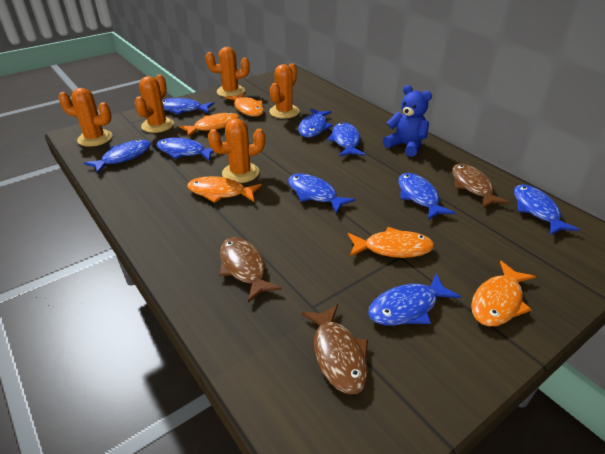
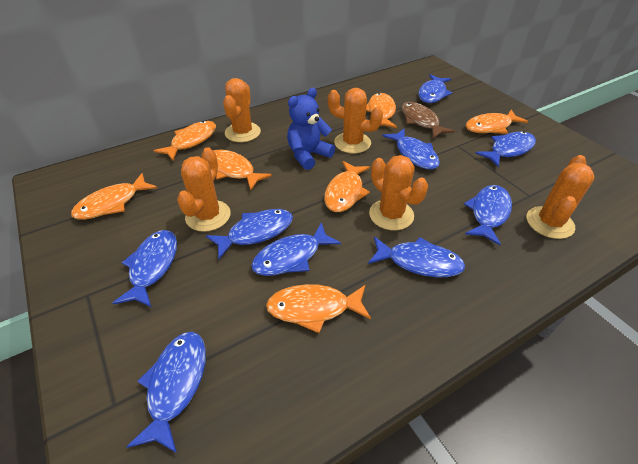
brown fish: [219,237,282,303] [301,304,368,394] [452,164,510,208] = 3 -> [402,102,454,139] = 1
orange fish: [179,112,239,137] [187,176,262,203] [225,92,264,117] [348,227,434,258] [471,261,536,327] = 5 -> [71,173,157,220] [153,121,216,161] [213,149,272,190] [266,284,371,333] [324,161,370,212] [366,93,397,128] [466,109,529,134] = 7

